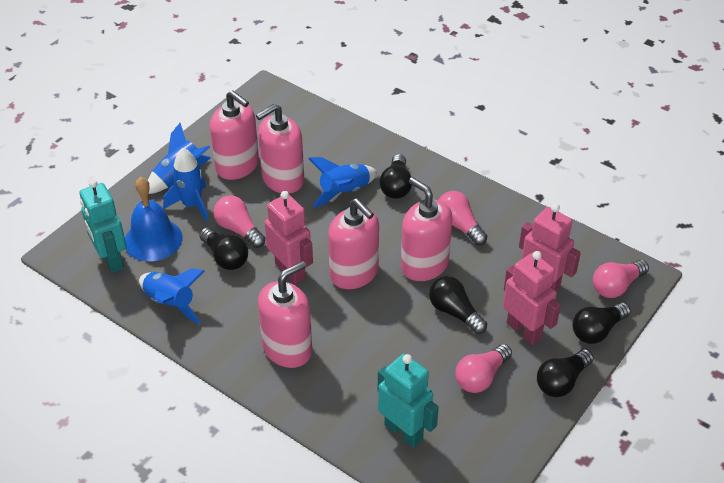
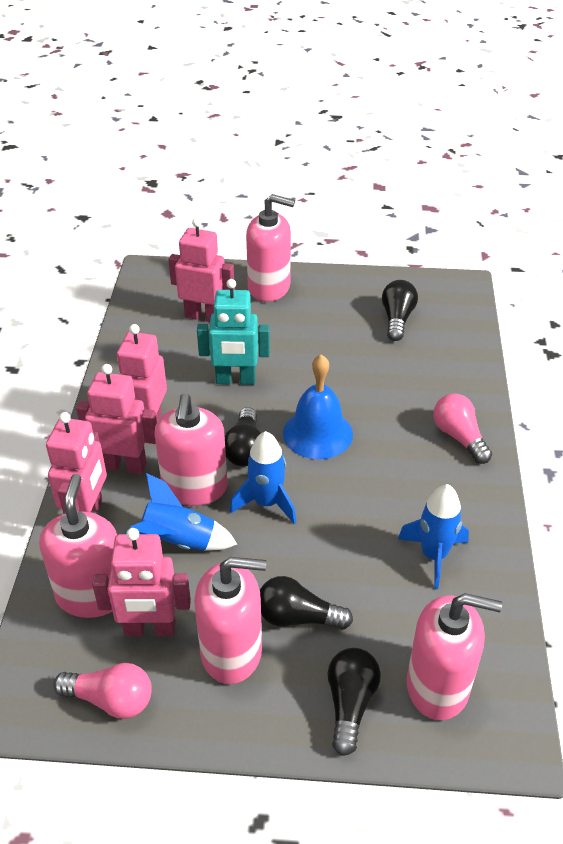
black light bulb: [199,227,248,270] [379,154,412,199] [429,276,487,334] [537,349,594,397] [572,302,631,344] = 5 -> [225,407,261,466] [260,576,353,630] [327,648,381,756] [382,280,418,341] = 4
blue rocket: [139,268,205,324] [148,123,211,194] [163,148,209,222] [308,157,378,208] = 4 -> [125,473,237,551] [230,431,296,524] [398,484,469,589] = 3
pink light bulb: [213,195,266,248] [439,191,487,245] [455,344,512,393] [593,260,649,298] = 4 -> [53,663,152,719] [433,394,492,464] = 2
pink robot: [264,191,313,284] [503,251,561,345] [519,204,581,292] = 3 -> [46,412,107,514] [76,364,157,474] [92,528,191,636] [117,324,167,421] [168,218,235,322] = 5
turquoise robot: [79,179,127,273] [377,354,439,448] = 2 -> [197,279,270,385] = 1

